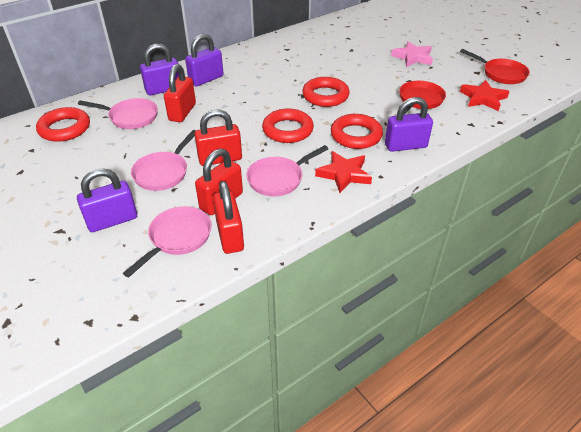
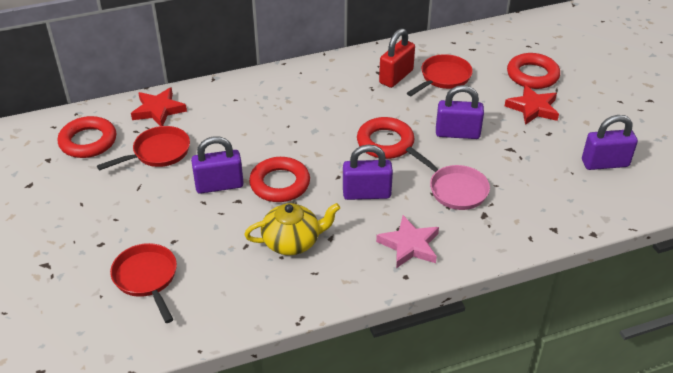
pink pan: [78,98,158,129] [123,206,212,277] [131,130,196,191] [246,145,328,196] = 4 -> [406,147,490,210] = 1
red padlock: [164,64,196,122] [194,110,242,166] [195,149,243,215] [213,181,244,254] = 4 -> [379,28,415,88] = 1
red pan: [399,81,446,115] [460,49,530,84] = 2 -> [97,126,190,170] [110,243,177,323] [407,54,473,96] = 3
yellow teapot: none = 0 -> [244,203,340,255] = 1

